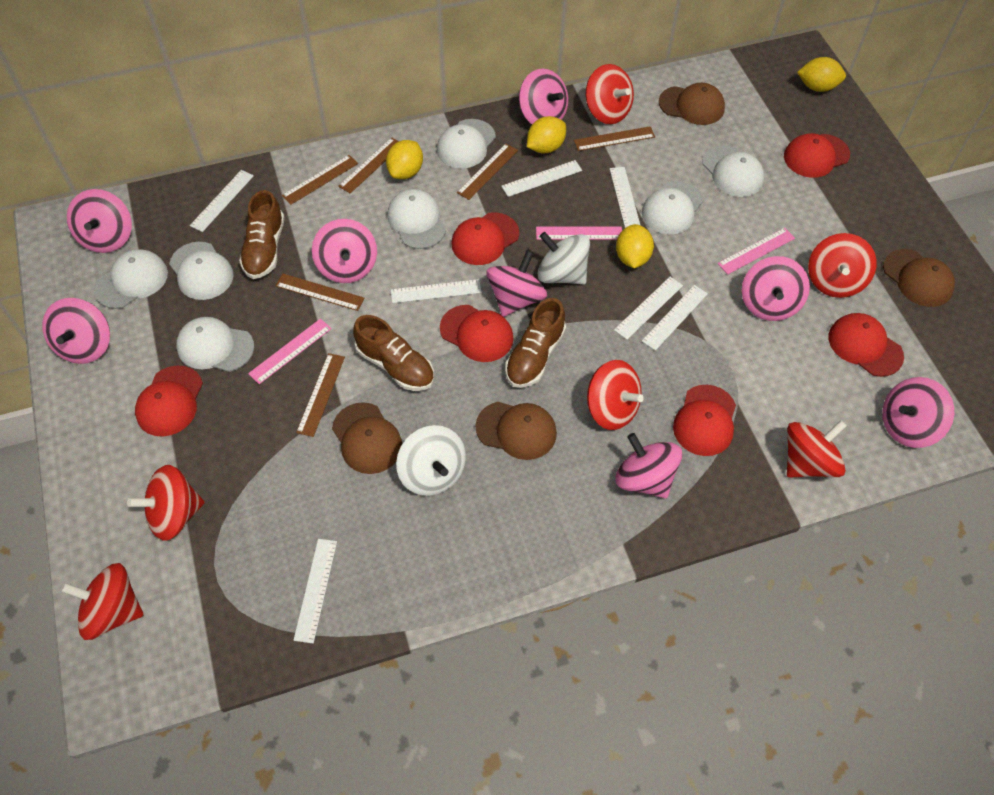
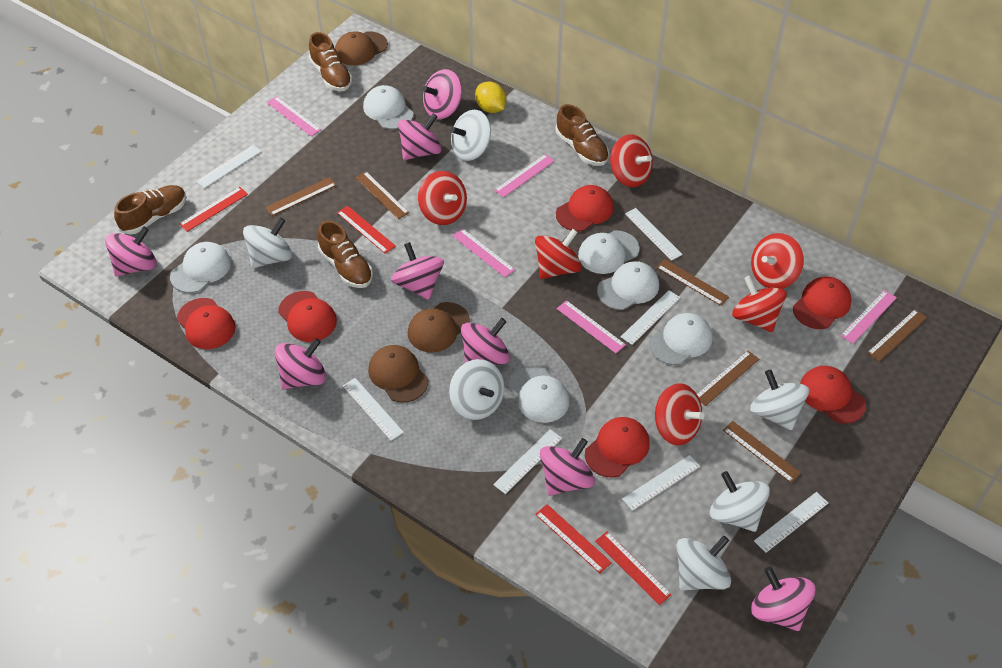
brown cap: [332,402,402,474] [475,402,557,460] [659,83,725,125] [883,249,955,307] = 4 -> [335,31,388,65] [368,345,428,403] [408,302,470,353] = 3
brown shoe: [239,190,284,279] [353,315,434,391] [505,298,566,388] = 3 -> [114,185,187,234] [309,32,352,91] [318,221,373,288] [556,104,609,166] = 4
pink ruler: [248,318,332,384] [536,227,622,240] [718,228,795,274] = 3 -> [266,96,321,136] [452,228,515,277] [494,154,555,198] [557,300,626,353] [840,290,897,344] = 5
red ruler: none = 0 -> [179,187,248,232] [337,206,396,254] [535,504,612,573] [595,531,672,605] = 4
white cap: [93,249,168,309] [169,242,234,300] [176,317,254,372] [387,189,446,249] [437,119,496,169] [642,181,703,234] [702,145,764,197] = 7 -> [170,242,231,293] [363,85,414,129] [509,366,570,423] [578,230,639,274] [597,261,659,310] [650,313,713,365] = 6
white spinning top: [396,425,466,496] [537,232,590,284] = 2 -> [243,218,292,268] [449,359,504,420] [450,110,491,161] [676,536,731,591] [710,471,770,532] [750,369,809,430] = 6
yellow lemon: [386,140,423,179] [527,116,566,153] [616,224,654,268] [797,57,846,92] = 4 -> [475,82,506,113] = 1

